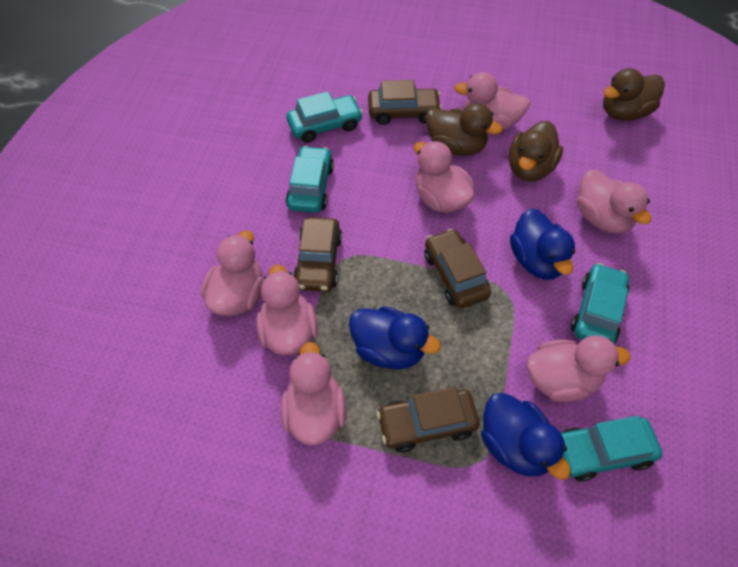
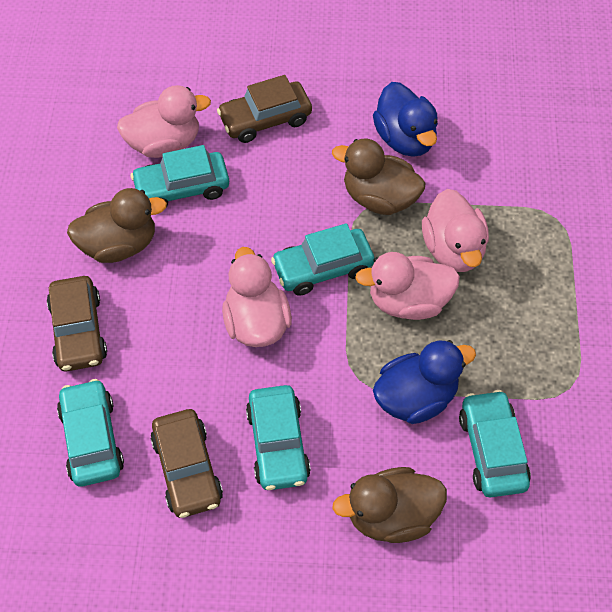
blue duck: [349,306,441,369] [481,393,571,480] [510,209,575,280] = 3 -> [373,82,438,157] [373,340,476,424] = 2
brown car: [293,217,342,292] [368,80,442,125] [377,387,480,453] [425,229,491,308] = 4 -> [47,276,107,371] [150,409,223,518] [217,75,312,143] = 3
pink duck: [201,230,263,316] [256,265,318,356] [281,342,346,445] [414,141,474,213] [454,72,530,130] [527,335,630,402] [577,170,651,234] = 7 -> [117,85,211,158] [222,247,292,347] [355,252,460,320] [422,189,489,272] = 4
turquoise car: [286,91,363,143] [286,146,334,213] [561,416,663,482] [571,263,629,344] = 4 -> [57,379,124,487] [131,145,229,207] [246,385,311,490] [271,223,374,296] [459,390,531,497] = 5

